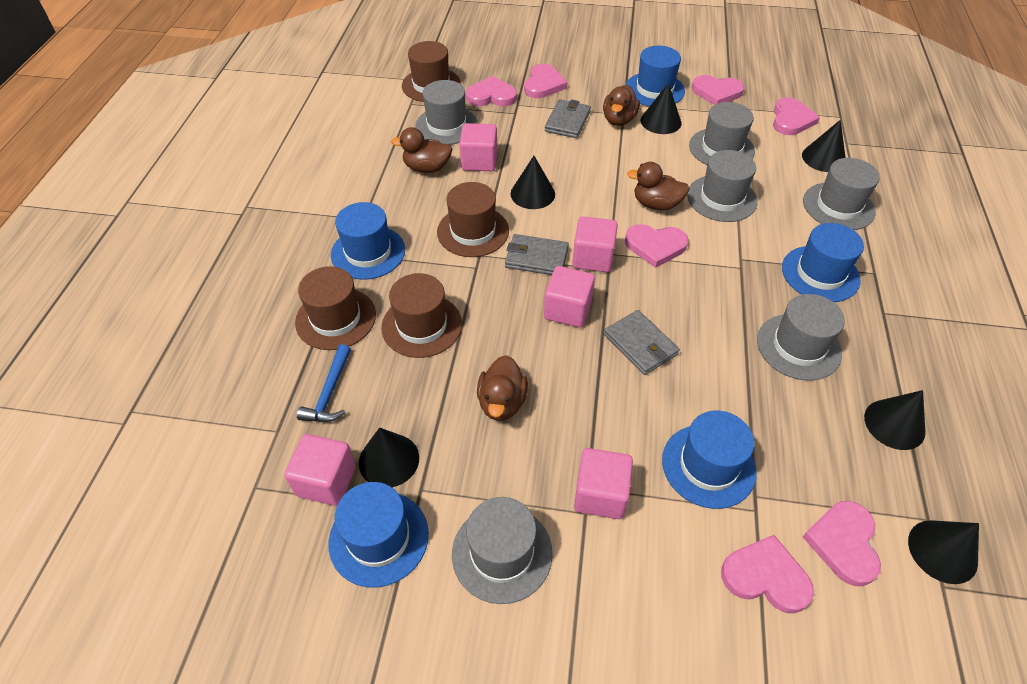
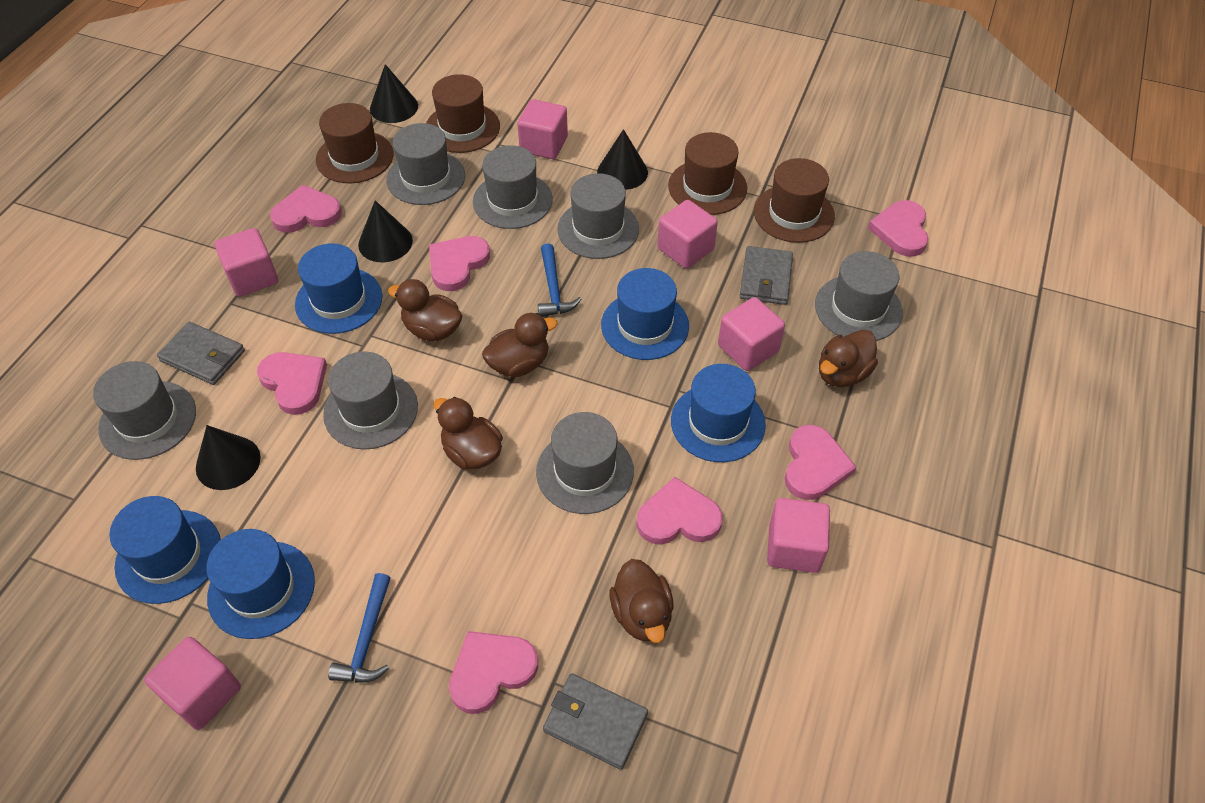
black cone: [359,428,419,487] [511,156,555,209] [641,83,681,134] [802,120,846,172] [864,390,926,450] [908,520,979,584] = 6 -> [196,425,261,490] [358,201,413,262] [370,64,418,123] [597,129,648,190] = 4
blue hammer: [297,344,351,422] = 1 -> [328,573,391,683] [538,243,581,317] = 2
brown duck: [391,127,452,173] [477,355,528,421] [603,85,640,126] [627,162,690,210] = 4 -> [388,279,462,341] [433,397,503,469] [482,313,558,377] [610,559,674,643] [819,330,878,387] = 5
grey hat: [415,80,478,145] [452,497,553,604] [687,150,758,222] [689,102,755,165] [757,294,845,381] [803,158,880,230] = 6 -> [93,361,196,460] [323,351,418,449] [387,123,465,205] [473,145,553,229] [536,412,634,514] [557,173,639,259] [815,251,903,341] = 7
pink cube: [284,434,356,506] [459,123,497,171] [544,266,595,327] [572,216,618,272] [574,448,633,519] = 5 -> [144,637,241,730] [214,228,278,297] [517,99,568,159] [657,200,718,269] [718,297,785,371] [767,498,830,573] = 6

